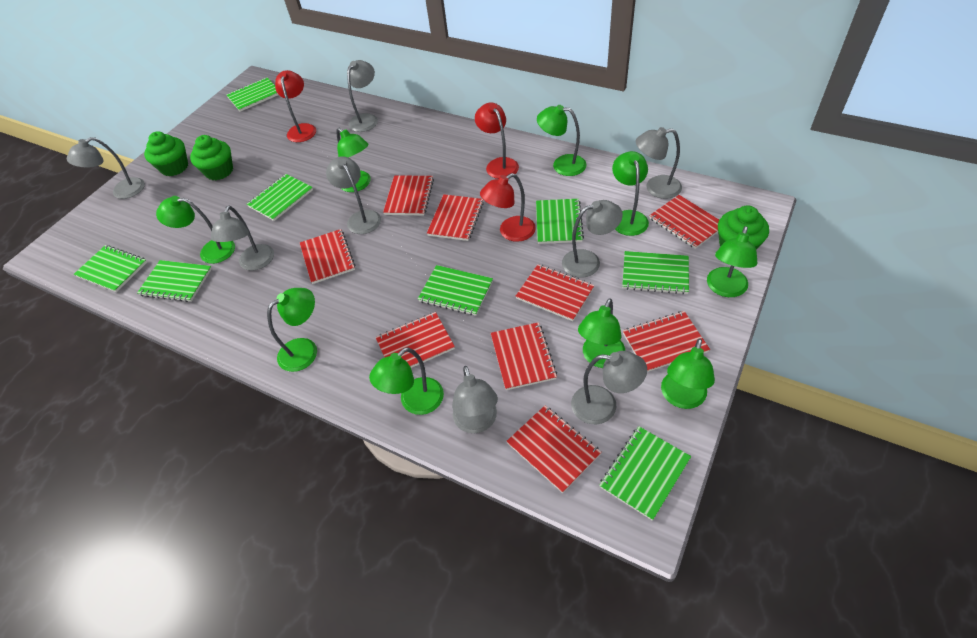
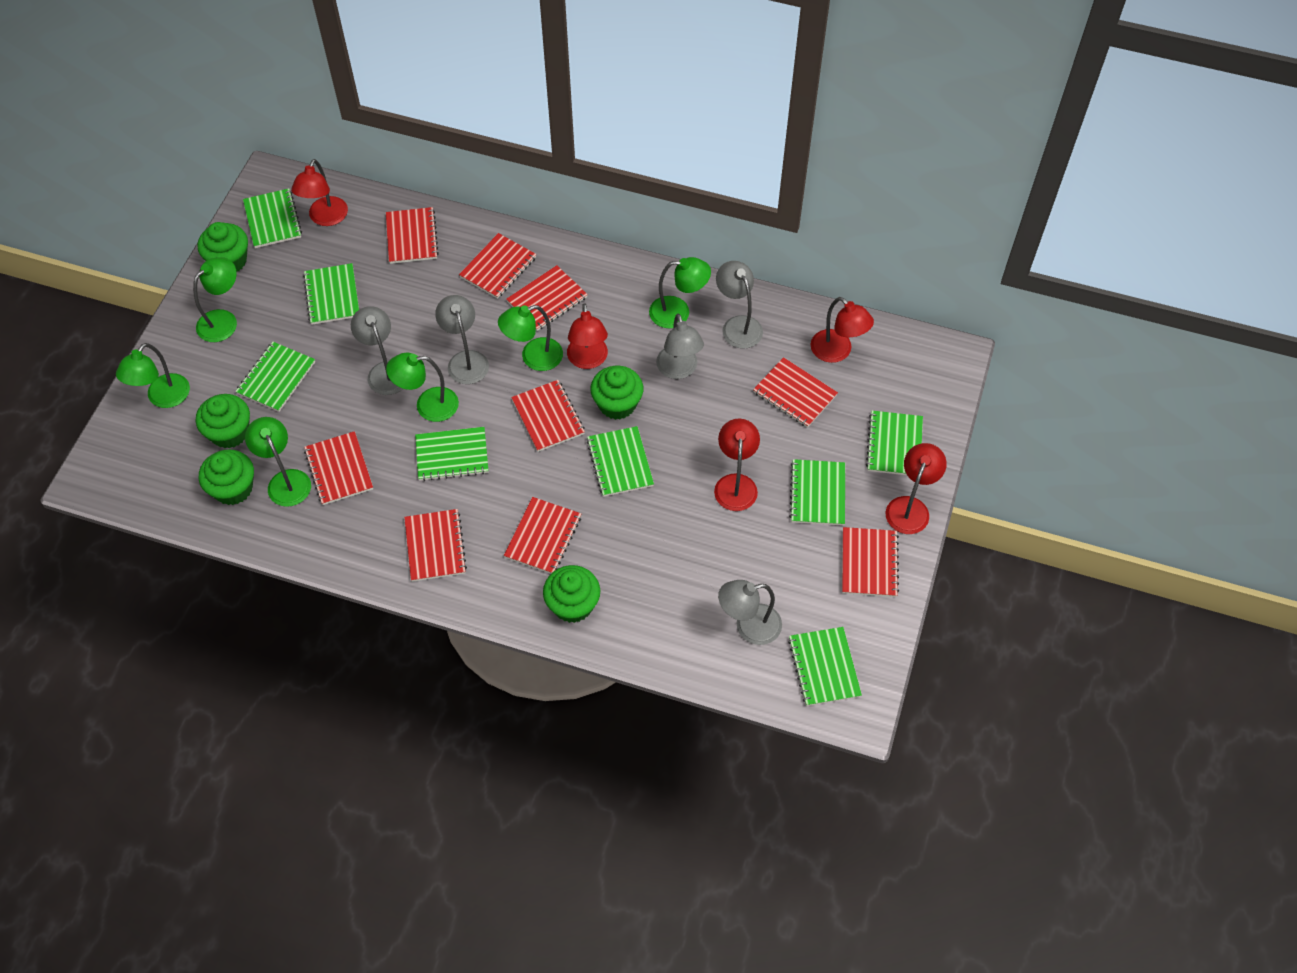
green cupcake: [144,131,188,176] [190,135,233,180] [718,206,769,250] = 3 -> [196,394,250,449] [197,222,248,272] [199,449,254,505] [543,565,600,623] [590,366,643,420] = 5
green lamp: [156,196,235,264] [267,288,317,372] [336,128,371,192] [369,347,444,415] [537,105,586,176] [578,298,625,368] [612,151,649,236] [661,339,715,409] [707,226,757,297] = 9 -> [116,343,190,408] [193,257,237,342] [245,417,311,507] [386,353,459,422] [498,305,563,371] [649,257,711,328] = 6
grey lamp: [67,137,145,199] [211,206,274,271] [326,156,381,234] [347,60,378,132] [452,366,498,433] [562,200,623,278] [571,351,647,424] [636,127,682,199] = 8 -> [351,306,403,395] [435,295,489,384] [656,313,704,379] [716,261,763,349] [718,580,782,645] = 5
red lamp: [275,70,316,142] [475,102,519,179] [480,173,536,242] = 3 -> [291,159,348,226] [567,303,608,369] [714,418,760,511] [811,297,874,363] [886,443,947,534] = 5

